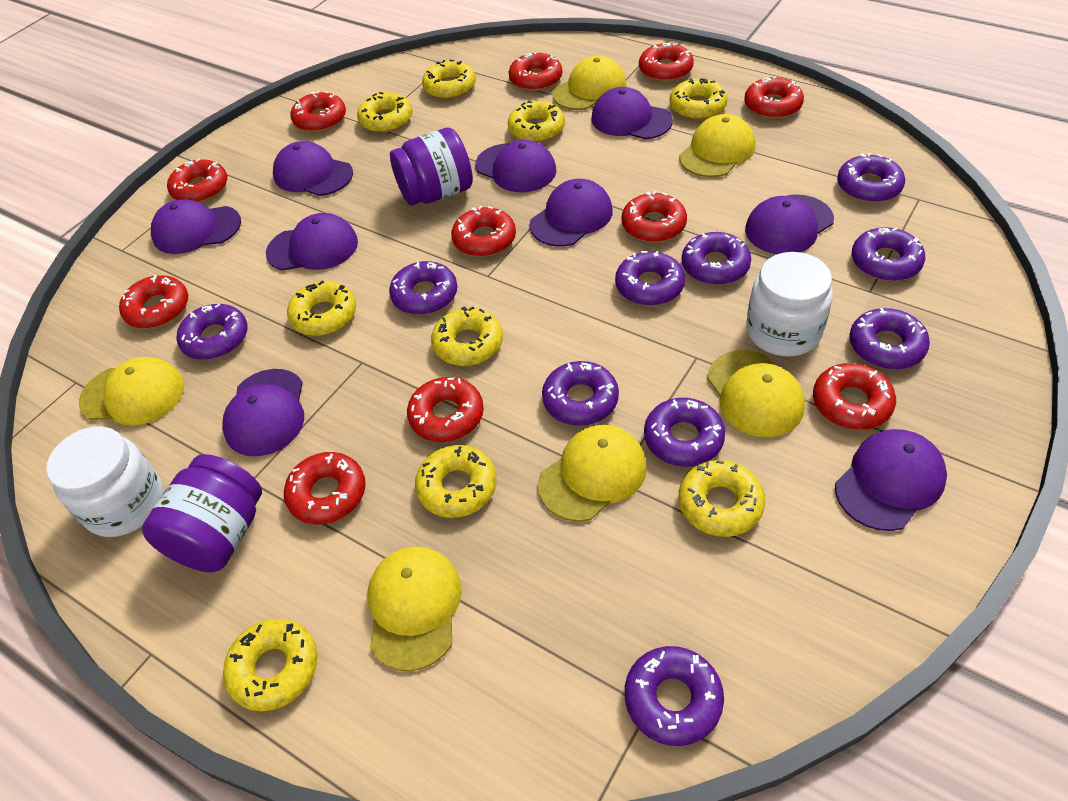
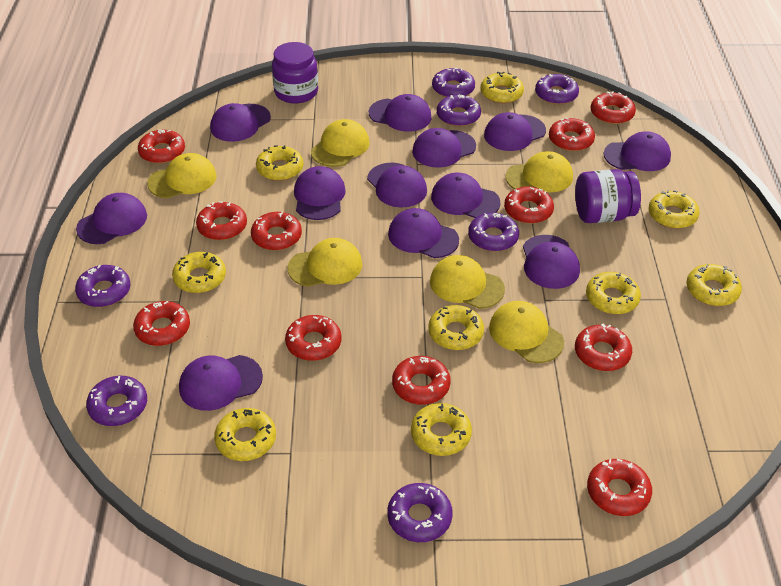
purple cap: [151,199,241,254] [222,369,304,456] [266,213,358,271] [273,141,353,196] [475,140,556,192] [530,179,613,247] [591,87,673,140] [745,194,834,254] [835,429,947,531] = 9 -> [76,193,147,244] [179,355,263,411] [210,103,271,142] [294,166,346,220] [367,163,427,208] [369,94,432,132] [388,208,459,258] [412,128,476,168] [431,173,500,218] [484,112,546,151] [523,235,580,289] [603,131,671,171] = 12
purple donut: [177,303,248,360] [389,261,457,315] [542,361,619,426] [615,251,685,306] [625,646,724,746] [644,398,725,467] [682,232,751,285] [837,153,905,203] [849,308,930,369] [852,227,925,281] = 10 -> [75,265,131,307] [86,376,147,426] [387,483,453,542] [432,68,475,97] [437,95,481,127] [468,213,519,251] [535,74,579,105] = 7
white jar: [46,426,163,537] [746,252,833,356] = 2 -> none = 0

